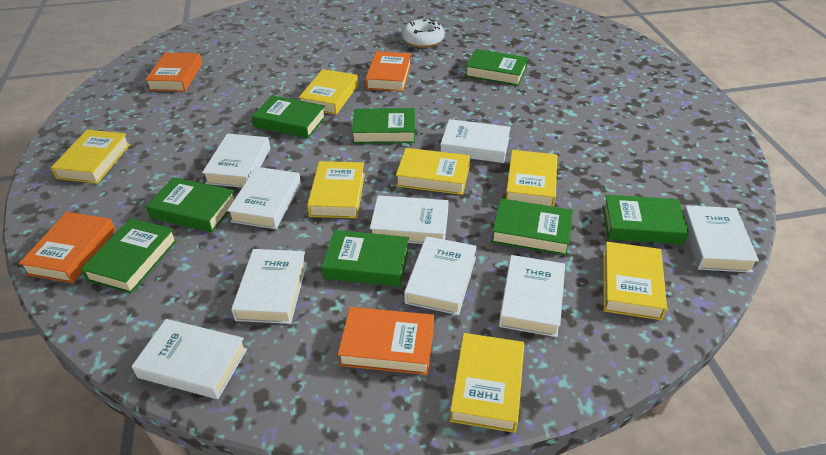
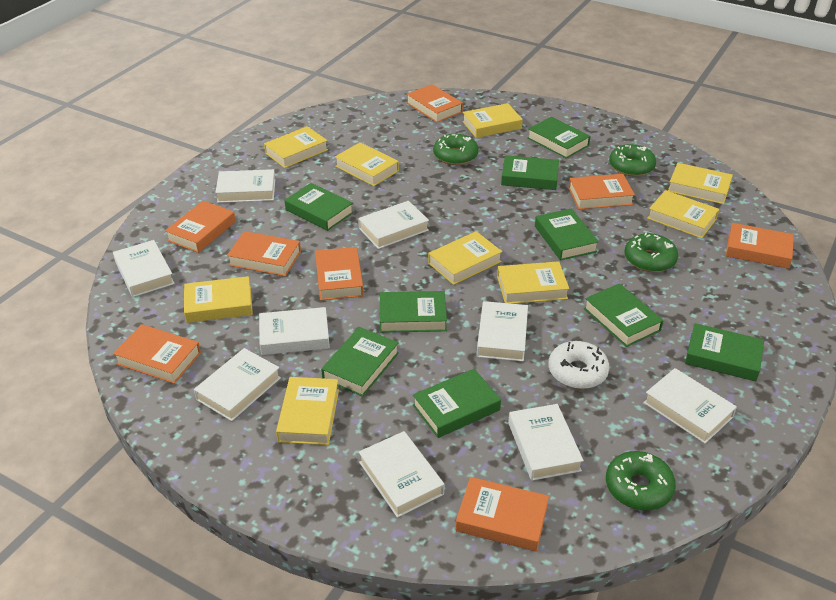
green book: [81,218,177,293] [146,177,234,233] [252,95,326,138] [322,230,409,287] [352,108,415,143] [465,49,528,86] [491,198,573,255] [602,195,689,245] = 8 -> [284,183,354,231] [321,327,399,397] [380,291,447,333] [413,369,501,438] [501,155,559,190] [528,117,590,159] [535,208,599,260] [584,283,663,347] [685,323,764,381] = 9
green donut: none = 0 -> [433,134,479,165] [606,451,676,511] [609,144,656,177] [625,233,678,272] = 4
orange book: [19,212,116,283] [145,53,202,92] [338,307,434,375] [365,51,411,92] = 4 -> [113,324,201,384] [165,201,236,253] [227,231,301,276] [315,247,364,301] [407,84,463,123] [456,477,549,551] [568,174,635,209] [726,223,794,269] = 8
yellow book: [51,130,130,184] [299,69,358,115] [307,161,365,218] [396,148,470,195] [450,333,524,433] [506,150,557,207] [603,242,667,320] = 7 -> [184,276,253,323] [264,126,328,168] [276,377,339,445] [335,142,399,186] [428,231,502,285] [462,103,523,138] [497,261,569,304] [647,190,719,238] [668,163,733,204] = 9

